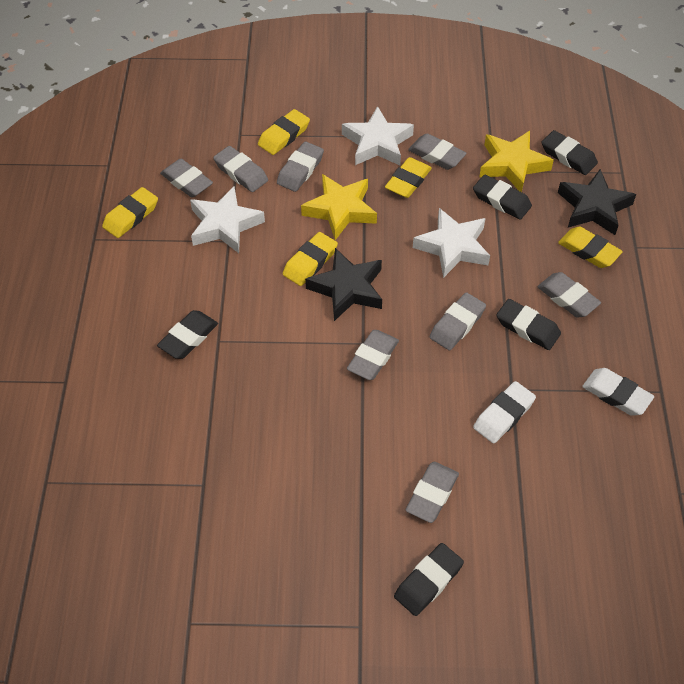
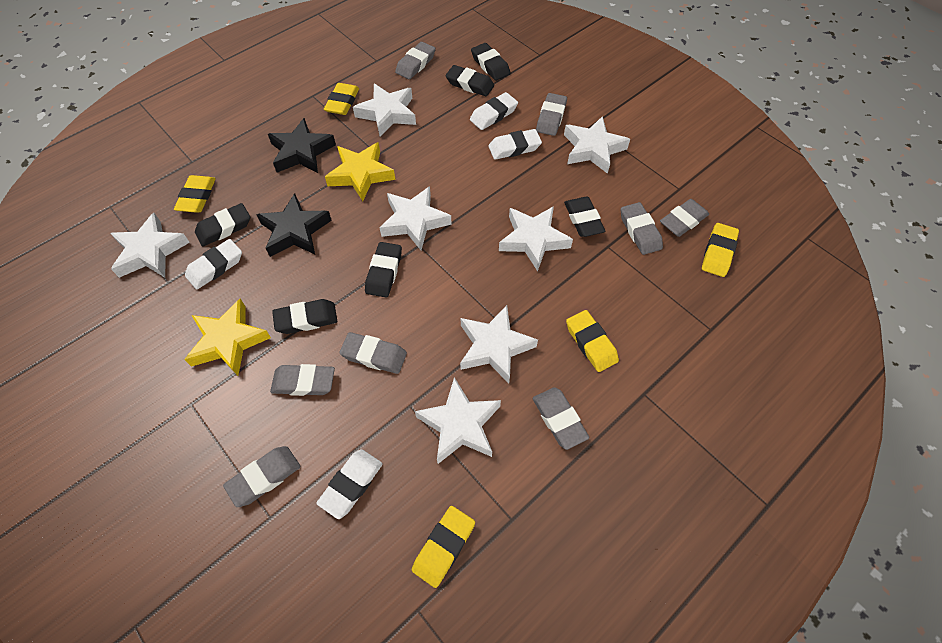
black eraser: [157,310,218,359] [394,543,464,616] [473,174,532,220] [496,299,561,350] [542,130,598,175] = 5 -> [195,203,250,247] [272,299,337,334] [365,242,402,297] [446,65,494,96] [471,43,510,81] [564,197,605,237] = 6
white eraser: [473,381,536,443] [582,368,654,416] = 2 -> [185,239,242,290] [317,449,383,519] [470,92,518,130] [488,129,542,160] = 4
white star: [190,186,265,253] [342,106,414,165] [413,208,490,278] = 3 -> [110,213,190,278] [353,84,416,137] [380,186,452,250] [415,377,501,464] [460,305,538,384] [499,206,573,271] [564,116,630,174] = 7

